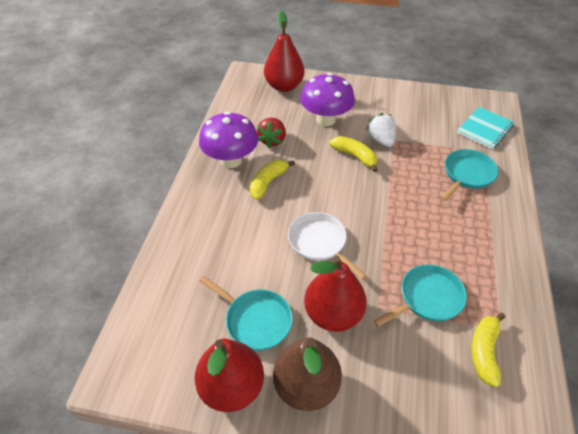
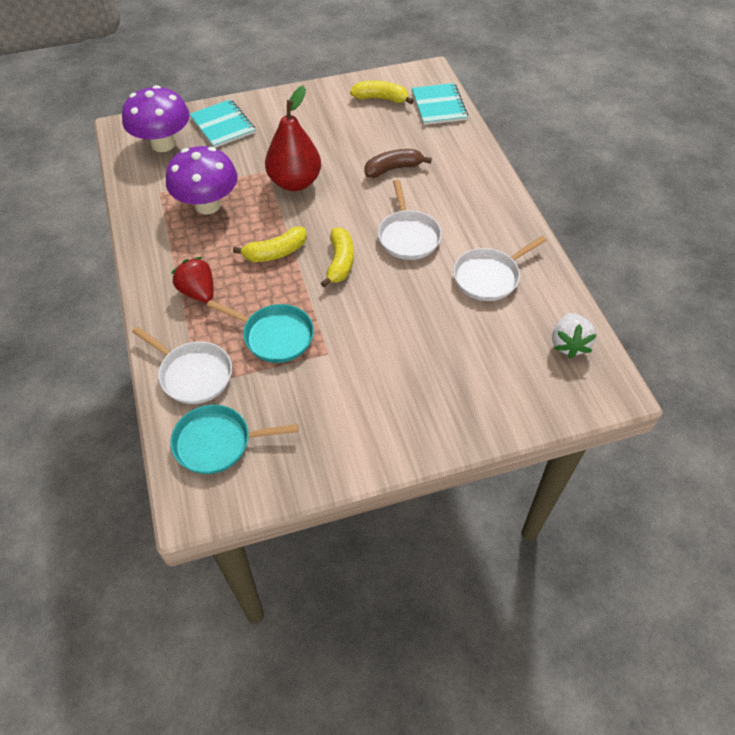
brown banana: none = 0 -> [365,149,432,178] = 1
brown pear: [273,338,342,411] = 1 -> none = 0
red pear: [195,339,264,412] [264,11,305,92] [304,255,367,332] = 3 -> [265,86,321,191] = 1
turquoise notebook: [457,107,515,149] = 1 -> [190,99,255,148] [412,83,468,125] = 2
turquoise pan: [199,276,293,351] [374,264,467,327] [441,149,498,201] = 3 -> [170,405,299,474] [207,300,314,363] = 2
white pan: [288,212,367,280] = 1 -> [132,326,232,404] [378,180,442,260] [453,236,547,301] = 3

